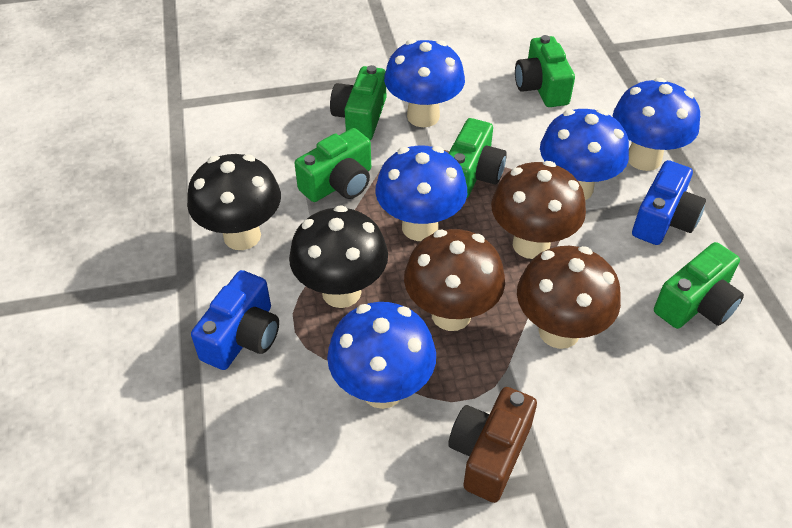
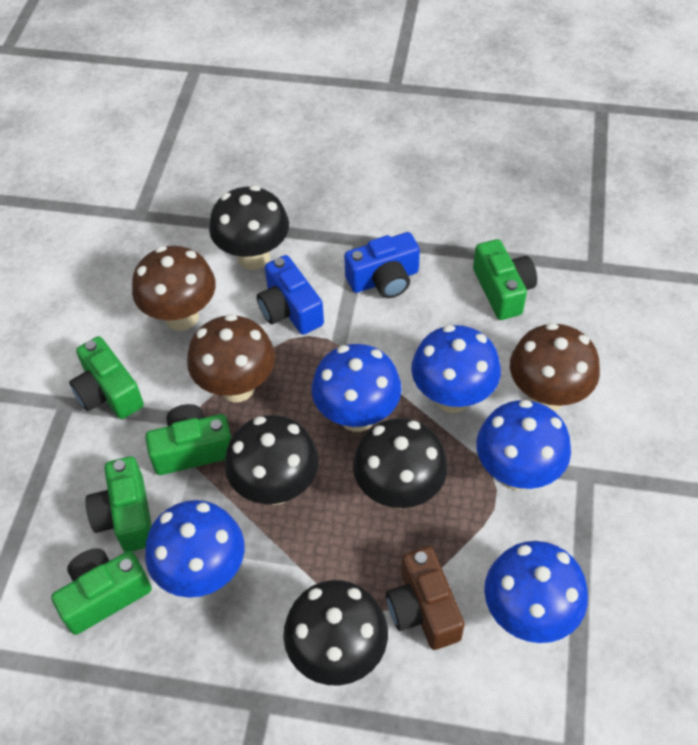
black mushroom: [187,154,281,250] [289,205,388,308] = 2 -> [209,185,289,270] [225,415,319,505] [283,580,388,685] [353,418,448,509] = 4

